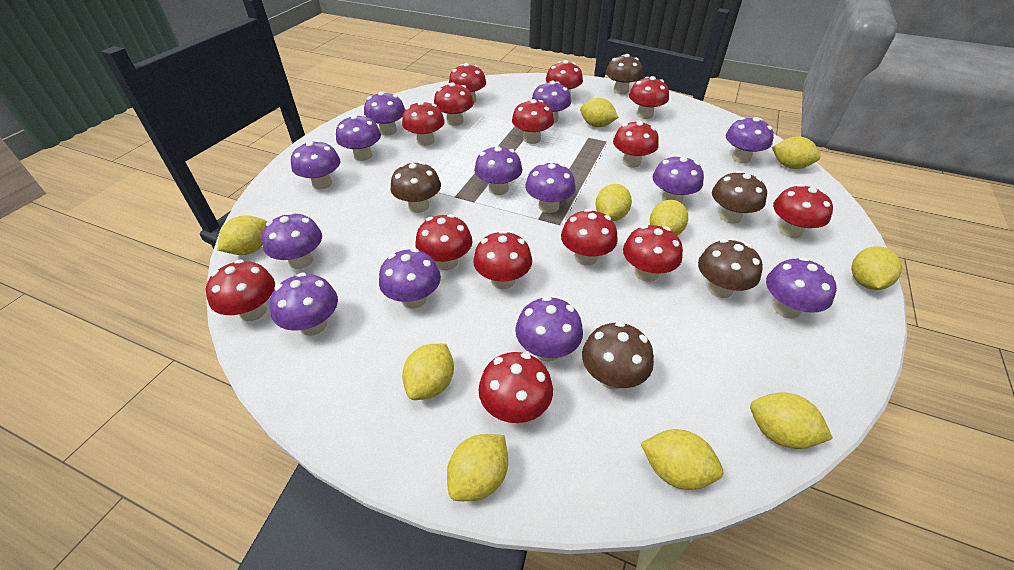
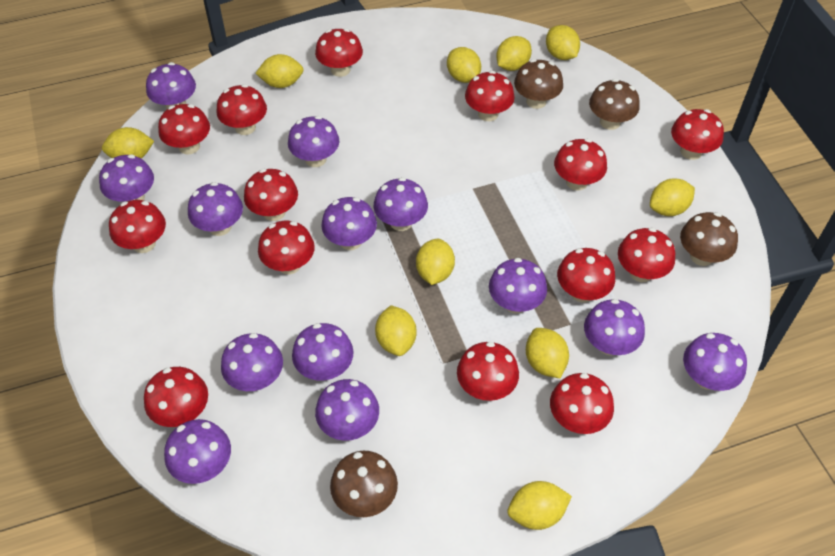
brown mushroom: [391,162,441,213] [582,321,654,390] [606,54,642,94] [698,239,763,298] [712,171,767,224] = 5 -> [330,451,398,517] [514,59,563,109] [589,79,639,130] [680,212,738,266] = 4

